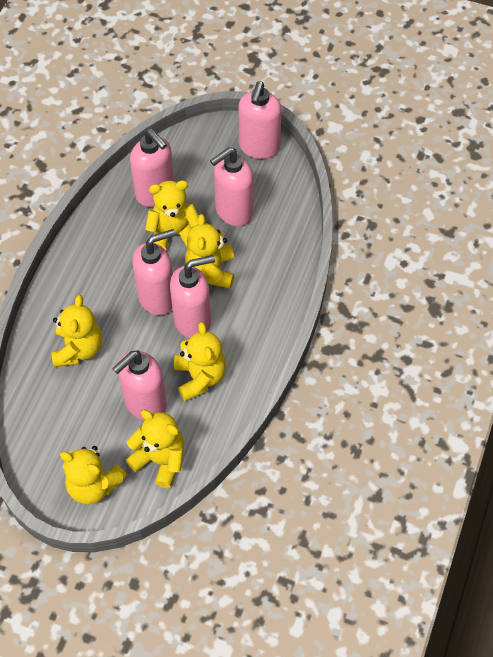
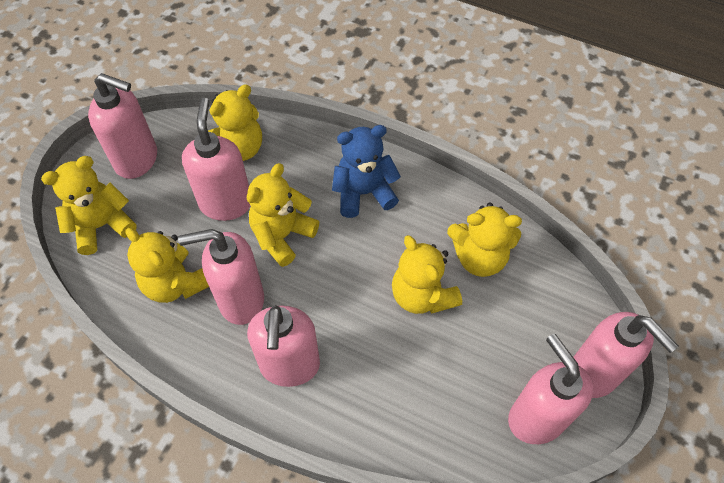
blue teddy bear: none = 0 -> [332,125,401,218] = 1

